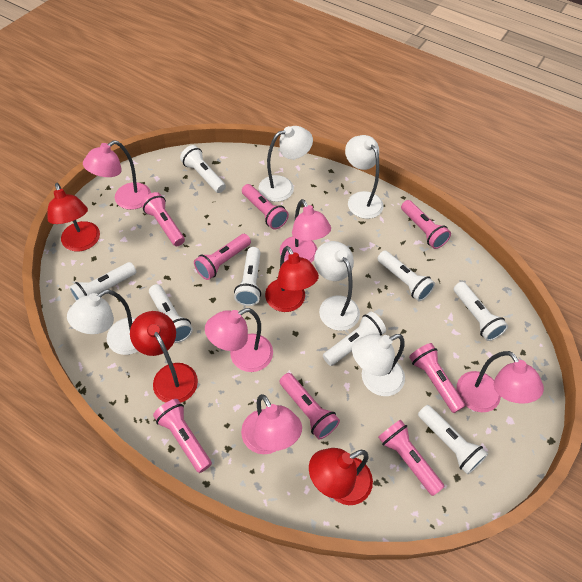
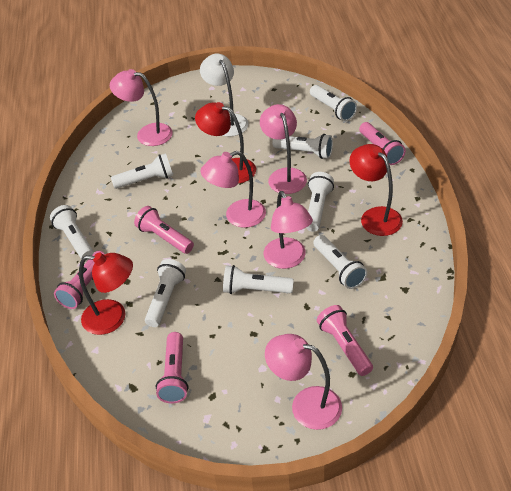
pink flashlight: [141,192,185,246] [153,399,212,473] [194,234,251,280] [242,184,289,229] [279,373,340,440] [378,420,445,496] [401,200,451,249] [409,343,466,413] = 8 -> [54,251,105,309] [134,206,194,254] [156,332,188,404] [317,305,373,376] [359,122,406,165] = 5
red lamp: [47,183,100,251] [130,311,198,403] [265,246,319,312] [309,448,373,505] = 4 -> [79,252,133,335] [195,102,256,184] [349,144,403,236] = 3
white lamp: [67,289,138,355] [259,126,313,202] [314,241,360,331] [345,135,384,219] [352,334,405,396] = 5 -> [200,54,249,137] = 1

